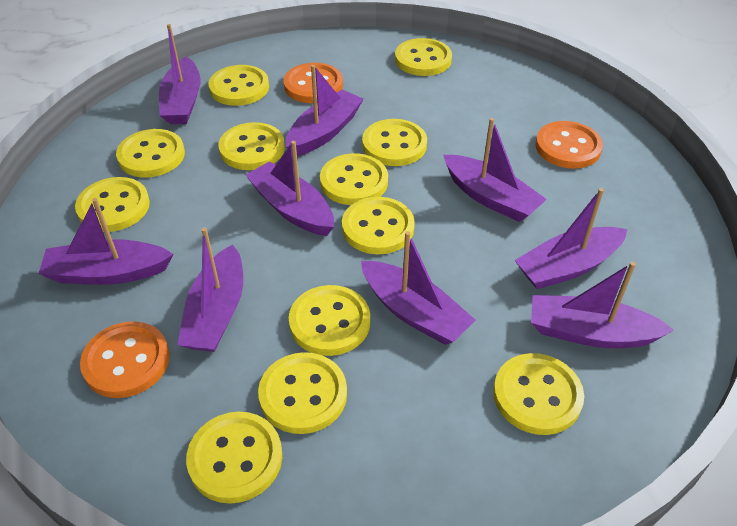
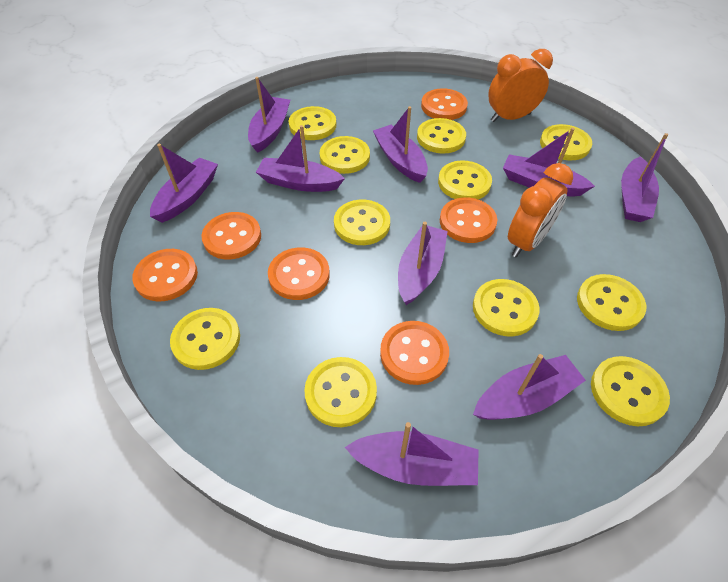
orange button: [80,321,170,398] [283,63,343,103] [535,121,603,169] = 3 -> [132,249,198,302] [202,212,261,259] [268,247,330,300] [380,321,449,385] [421,88,468,120] [440,197,497,243] = 6
orange clock: none = 0 -> [488,49,553,122] [508,163,573,258] = 2
yellow button: [75,177,150,232] [116,129,185,178] [186,412,282,504] [208,65,269,106] [219,122,285,170] [258,352,347,434] [289,285,370,356] [320,153,388,205] [342,197,415,254] [362,119,427,166] [395,38,452,76] [493,353,584,435] = 12 -> [170,308,240,370] [289,106,337,140] [304,357,377,427] [320,136,370,174] [334,200,390,245] [417,118,466,154] [438,161,492,199] [473,279,540,336] [540,124,592,160] [577,274,646,331] [591,356,670,426] = 11

